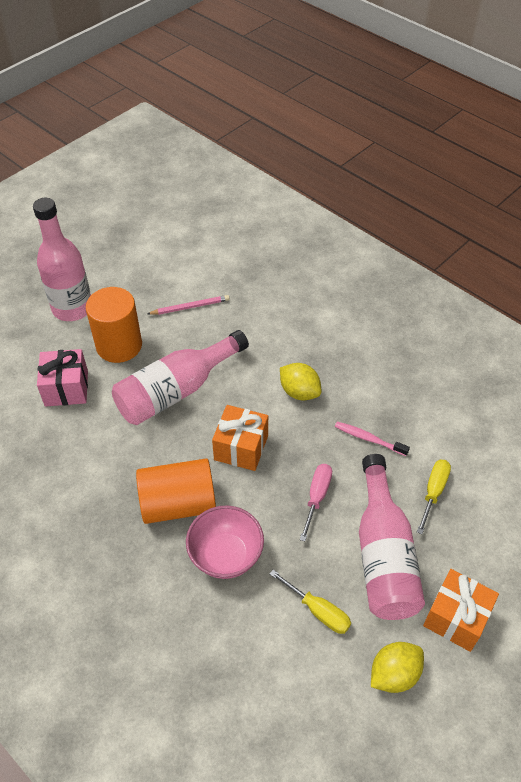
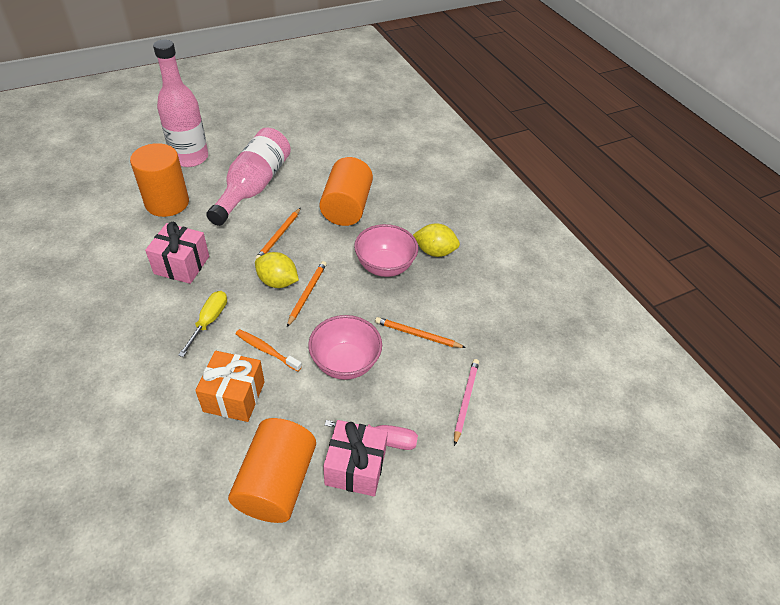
orange cylinder: [86,287,142,363] [136,458,216,524] = 2 -> [130,143,189,217] [228,418,316,523] [319,157,373,226] = 3
orange gift: [212,405,268,471] [423,569,499,652] = 2 -> [195,351,265,422] = 1
orange pencil: none = 0 -> [255,208,301,259] [287,261,327,327] [375,317,466,348] = 3
orange toothbrush: none = 0 -> [236,329,302,372] = 1
pink bottle: [33,198,91,321] [112,330,249,425] [359,454,425,620] = 3 -> [153,40,208,167] [206,128,291,226] = 2
pink bowl: [186,505,264,579] = 1 -> [308,315,382,380] [354,224,418,277] = 2
pink gift: [37,349,88,407] = 1 -> [145,222,209,284] [323,420,388,496] = 2
pink toothbrush: [335,422,410,456] = 1 -> none = 0
yellow screwdriver: [270,570,351,634] [417,460,451,534] = 2 -> [178,291,227,357] = 1

